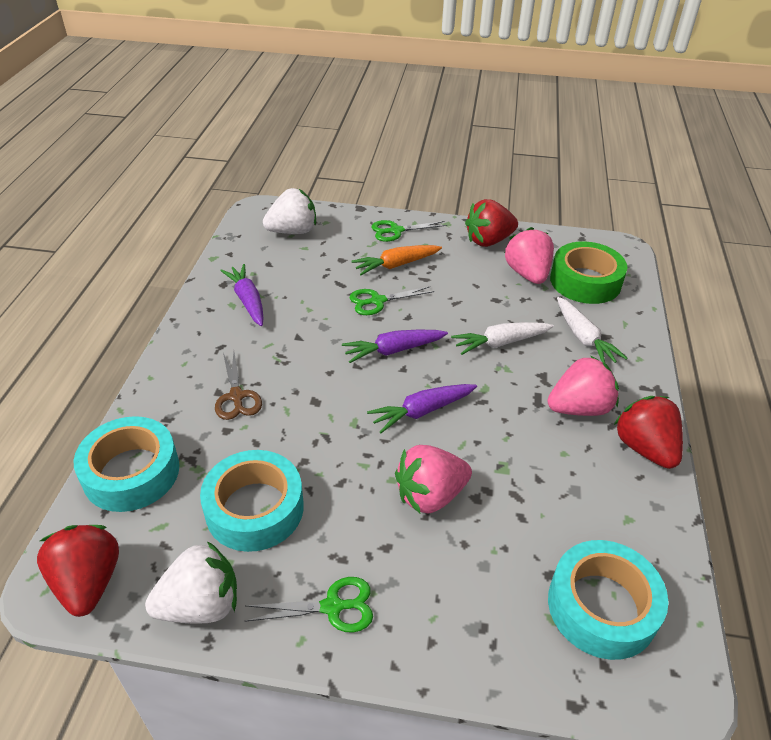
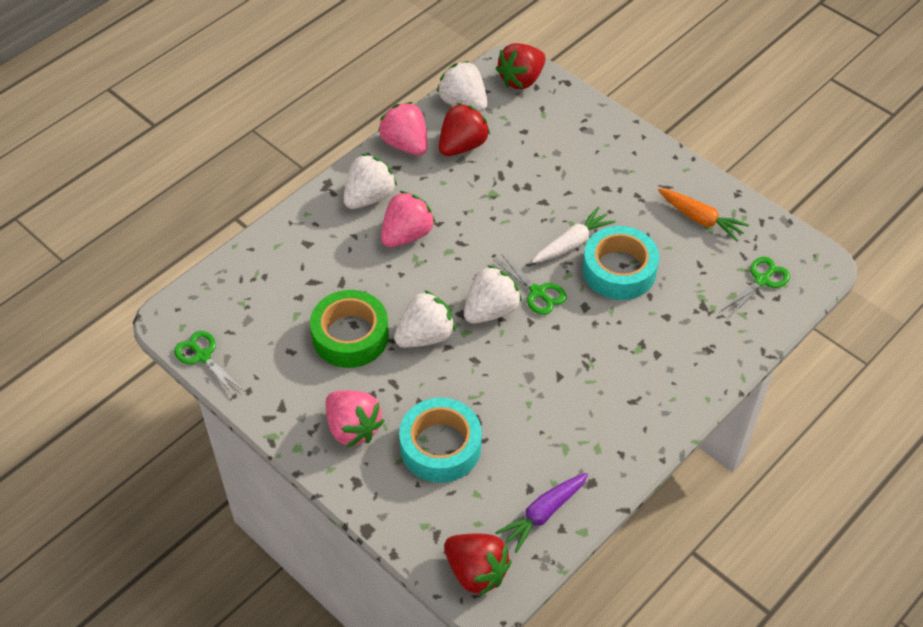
brown scissors: [215,352,262,420] = 1 -> none = 0
purple carrot: [220,264,263,326] [342,329,448,363] [367,384,477,433] = 3 -> [495,473,588,553] = 1
turquoise tape: [74,416,179,512] [200,450,304,552] [548,540,668,660] = 3 -> [399,398,482,483] [582,226,659,300] = 2
white carrot: [451,322,554,355] [557,297,627,363] = 2 -> [532,207,616,263] = 1
white strawberry: [145,541,237,623] [263,188,316,234] = 2 -> [343,154,397,209] [394,290,455,348] [437,61,487,112] [464,265,522,324] = 4

